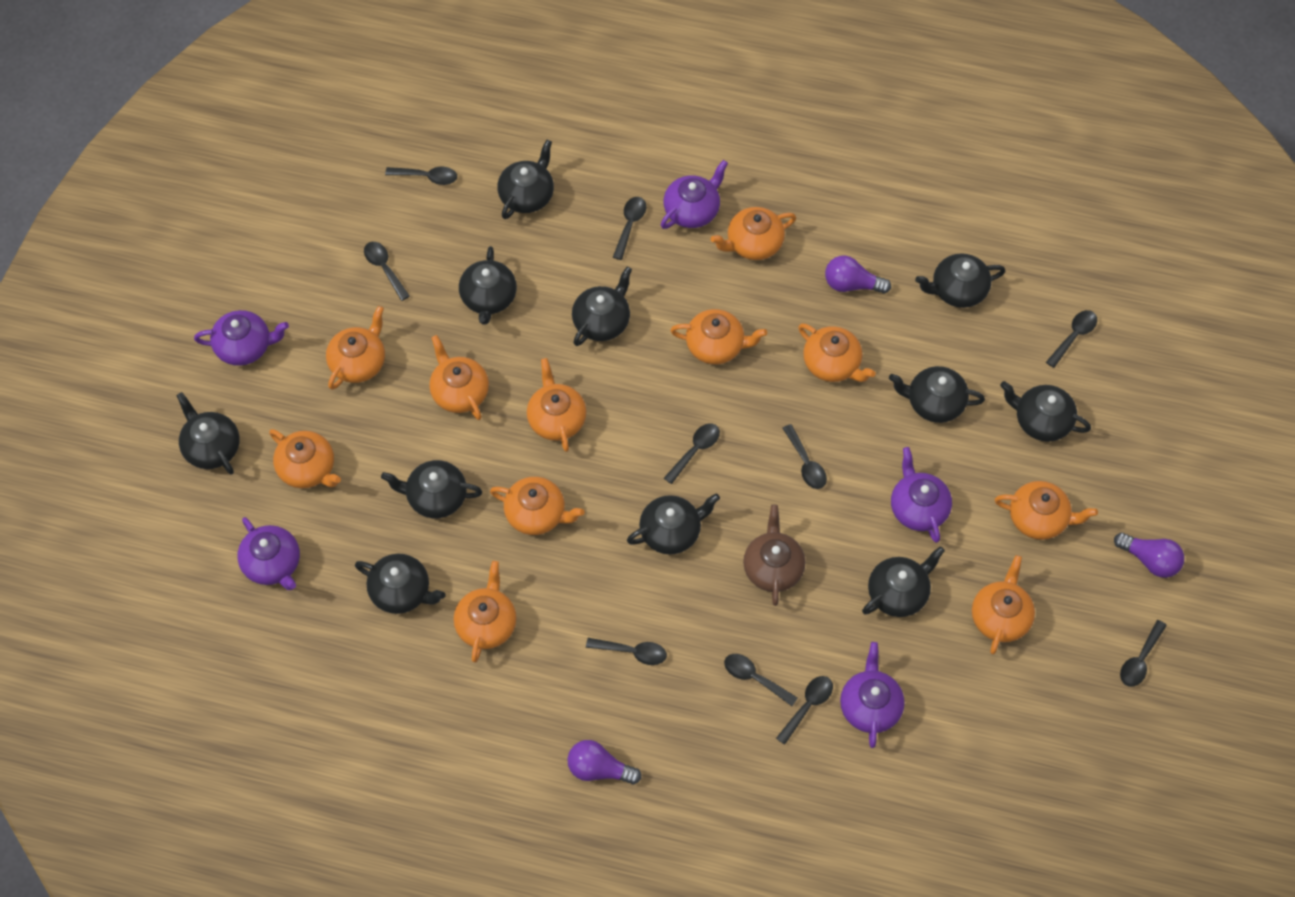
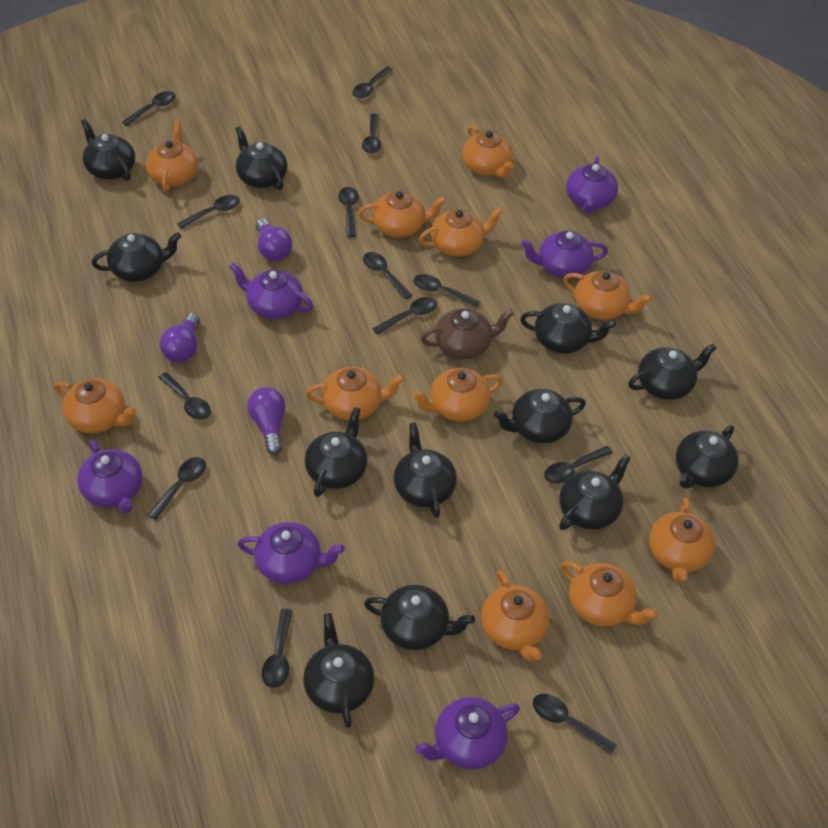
black spoon: [364,242,410,301] [385,167,457,185] [586,638,667,665] [613,197,646,260] [664,423,720,484] [724,654,797,706] [776,676,833,745] [782,424,827,489] [1046,310,1097,368] [1120,620,1167,687] = 10 -> [122,91,176,126] [148,457,206,520] [158,372,211,420] [177,195,240,229] [262,609,292,688] [338,187,359,237] [352,66,393,98] [362,113,381,154] [363,252,413,300] [372,297,437,335] [413,274,480,308] [533,694,617,755] [544,446,613,484] = 13
black teapot: [176,392,240,475] [355,554,446,614] [381,460,482,518] [459,246,517,325] [497,140,554,219] [572,267,632,346] [627,493,720,555] [862,546,945,617] [889,366,985,423] [915,253,1005,308] [1000,381,1091,442] = 11 -> [81,119,135,181] [92,232,181,282] [235,126,287,190] [303,613,374,728] [305,407,367,497] [364,585,475,650] [394,422,457,518] [494,389,586,443] [520,303,616,354] [559,454,631,530] [628,344,717,400] [676,425,739,489] = 12
purple teapot: [194,310,289,366] [237,517,300,590] [661,160,728,229] [840,642,905,748] [891,447,952,543] = 5 -> [77,439,143,514] [229,262,313,319] [237,522,345,584] [415,697,520,770] [521,231,608,278] [566,156,618,214] = 6

